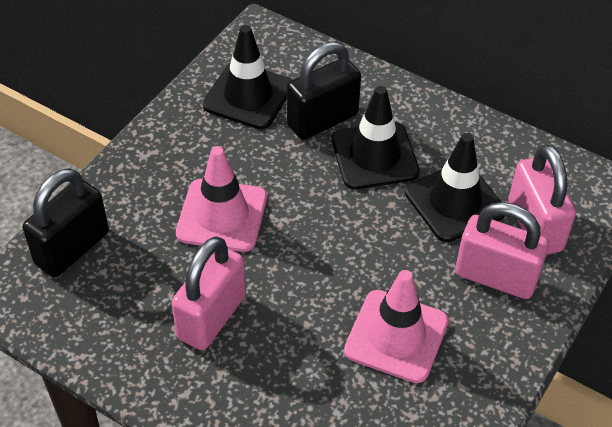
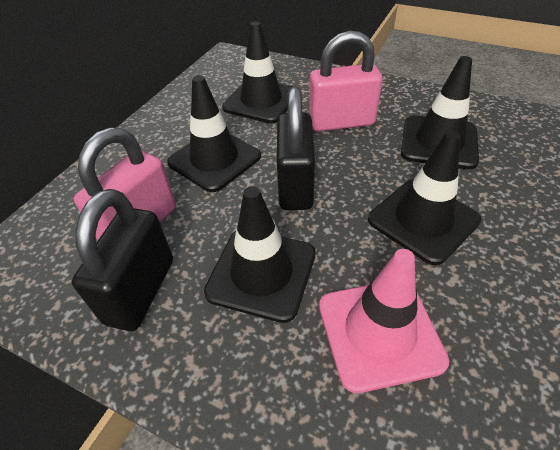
black traffic cone: [203,25,292,129] [332,86,420,189] [405,133,505,242] = 3 -> [167,75,261,192] [204,186,316,323] [222,21,293,123] [368,131,481,265] [401,56,479,169] = 5
pink padlock: [171,236,246,350] [456,202,549,299] [508,144,576,255] = 3 -> [74,127,176,241] [309,31,383,132] = 2
pink traffic cone: [176,146,267,252] [344,270,449,383] = 2 -> [319,249,449,393] = 1

